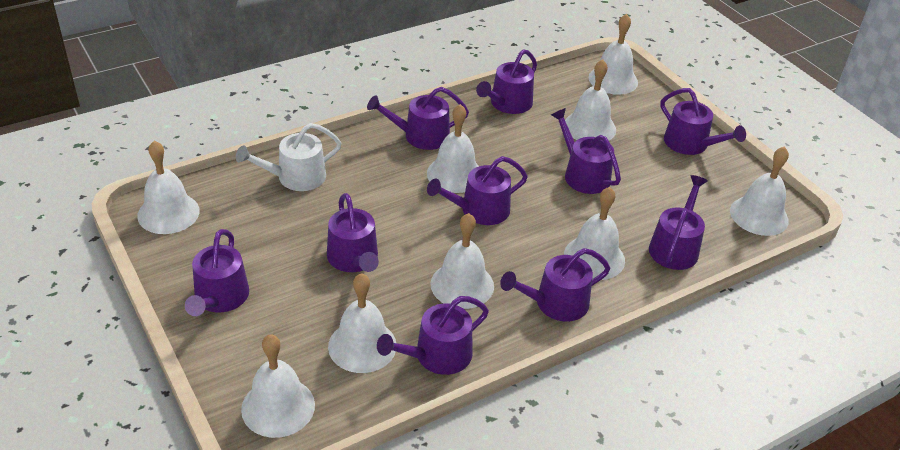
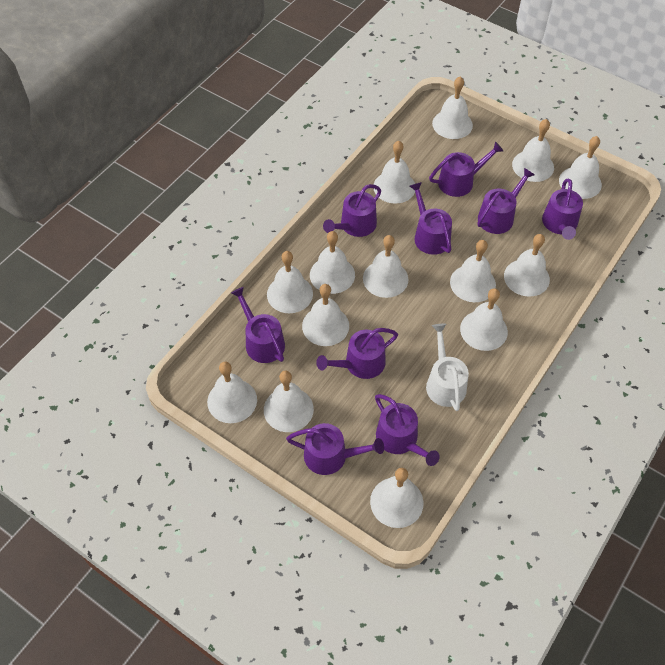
purple watering can: [185,229,249,316] [327,193,379,272] [367,87,469,150] [377,296,489,375] [427,156,528,225] [476,49,537,114] [500,248,610,321] [551,108,621,194] [649,175,708,270] [660,88,746,155] = 10 -> [231,287,285,363] [286,423,384,475] [316,328,398,379] [323,184,381,237] [375,394,440,466] [410,182,452,255] [429,142,503,197] [478,168,535,234] [542,179,583,240] = 9
white bell: [137,140,200,234] [241,334,315,438] [328,273,396,373] [427,104,479,193] [430,213,494,309] [564,187,625,280] [565,59,616,141] [589,14,638,95] [730,146,789,236] = 9 -> [207,361,257,423] [264,371,314,432] [267,251,313,313] [302,284,349,346] [310,231,355,294] [363,235,409,298] [370,468,424,528] [374,141,415,204] [432,76,473,139] [450,240,496,302] [460,288,508,351] [504,234,550,297] [512,119,554,182] [559,136,602,199] = 14

